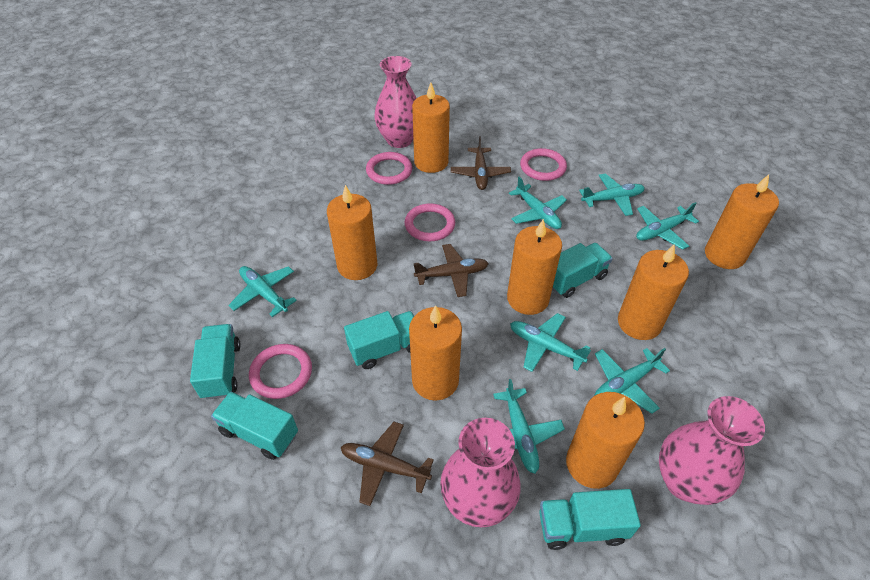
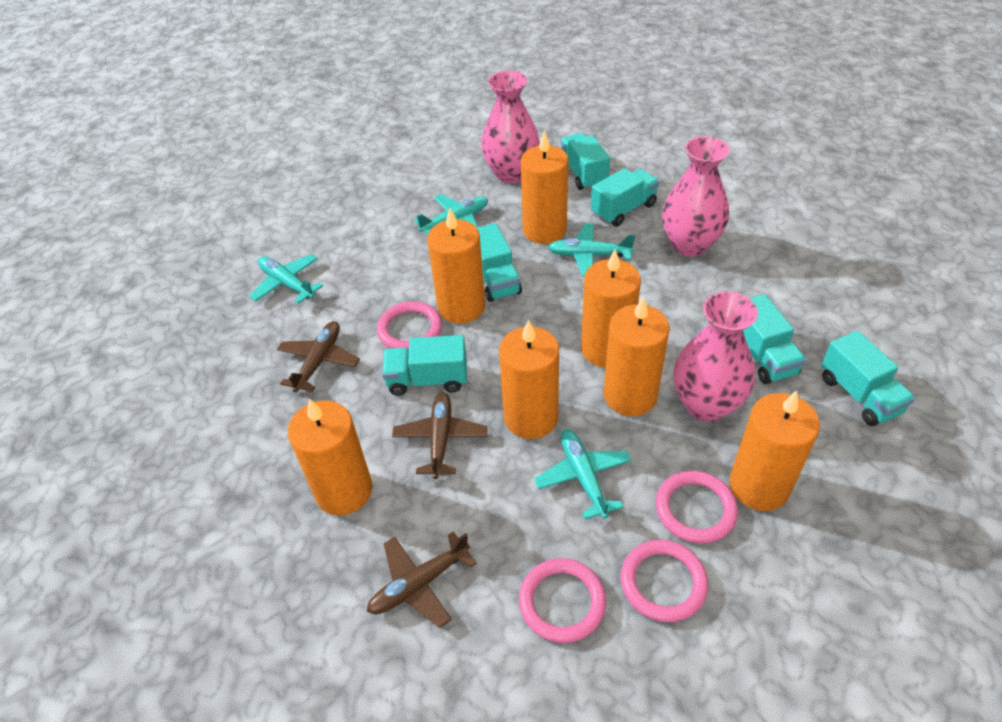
turquoise plane: [228,266,297,317] [493,379,565,474] [509,176,567,229] [510,313,591,372] [579,173,645,216] [595,348,670,414] [636,202,699,250] = 7 -> [249,254,323,304] [414,194,488,235] [534,429,632,519] [548,223,635,276] = 4
turquoise truck: [190,324,241,400] [211,392,298,460] [344,311,414,369] [539,489,641,550] [552,243,613,298] = 5 -> [382,335,467,396] [477,223,522,302] [560,133,610,190] [591,168,659,227] [743,294,806,384] [821,331,915,426] = 6

